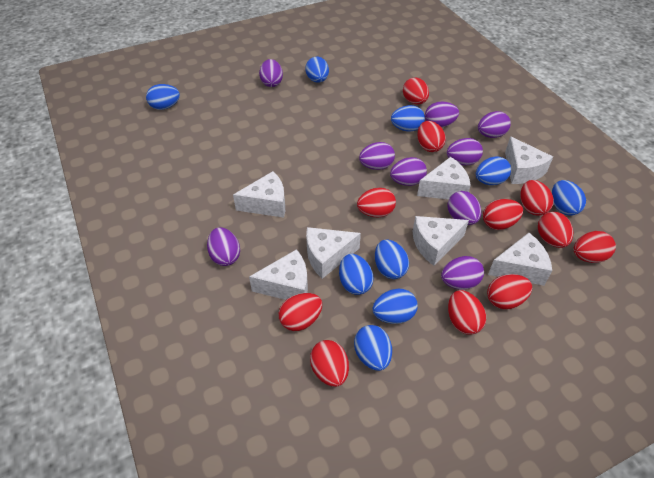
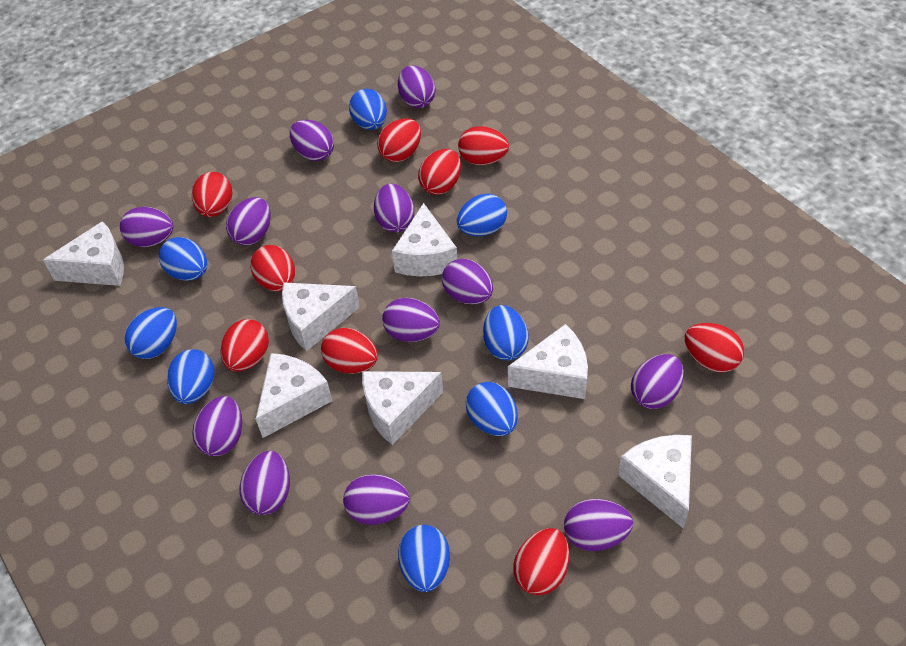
blue egg: [146,84,180,110] [305,57,329,83] [339,254,374,295] [354,325,392,371] [372,289,418,324] [375,239,409,279] [391,105,425,131] [476,157,511,185] [552,180,586,216] = 9 -> [124,307,177,359] [159,237,207,281] [167,349,214,404] [349,89,387,130] [398,525,450,592] [457,194,507,236] [466,382,518,436] [483,305,528,361] = 8
purple egg: [207,227,240,266] [259,59,283,87] [359,142,395,170] [390,157,427,186] [425,102,459,127] [441,256,484,289] [447,138,483,165] [447,191,481,225] [478,111,511,138] = 9 -> [120,207,173,247] [193,396,242,456] [226,197,271,245] [240,451,290,515] [290,120,334,161] [343,474,410,525] [374,184,414,232] [382,298,440,342] [398,65,436,108] [442,259,493,304] [564,499,633,551] [631,354,684,409] = 12
red egg: [279,293,322,331] [310,340,349,387] [357,188,396,217] [403,78,429,105] [417,121,446,152] [448,290,486,335] [483,199,523,230] [487,274,532,309] [521,180,554,216] [538,212,573,248] [574,231,616,263] = 11 -> [192,172,232,217] [220,319,269,372] [250,245,295,292] [321,328,378,374] [377,118,421,162] [418,149,461,195] [458,126,509,165] [513,528,569,595] [685,323,744,373] = 9

